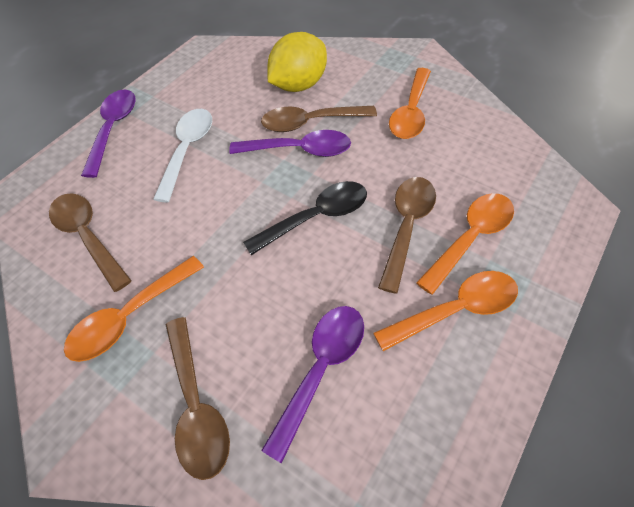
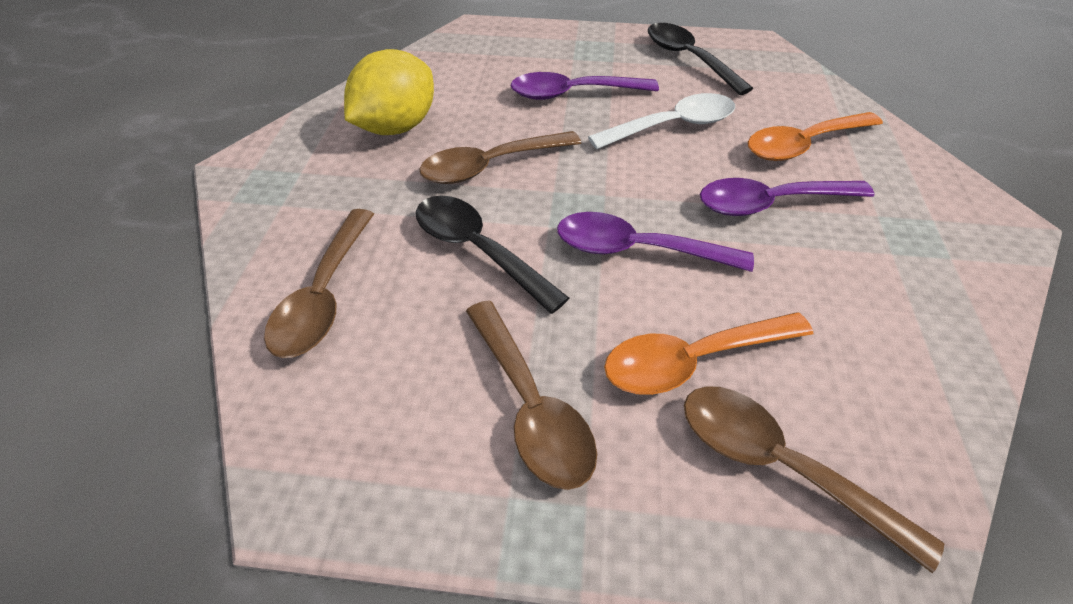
black spoon: [243,181,367,255] = 1 -> [416,196,569,314] [648,23,753,95] = 2
orange spoon: [64,256,204,362] [373,271,518,351] [389,68,431,139] [416,193,514,295] = 4 -> [604,312,813,395] [748,112,883,161] = 2

